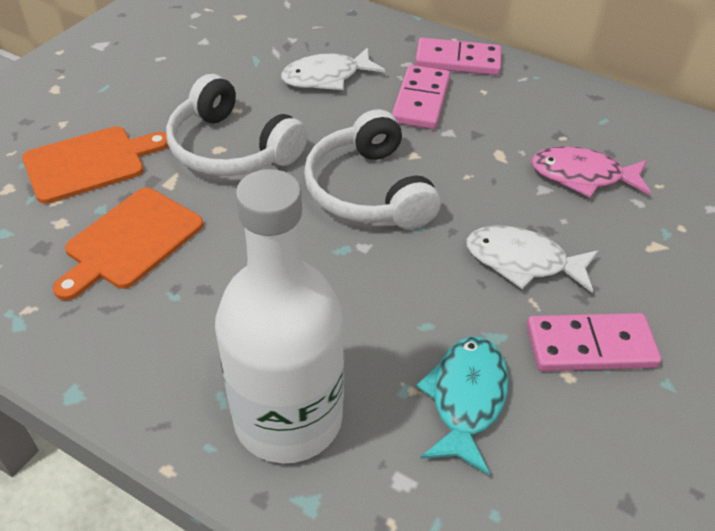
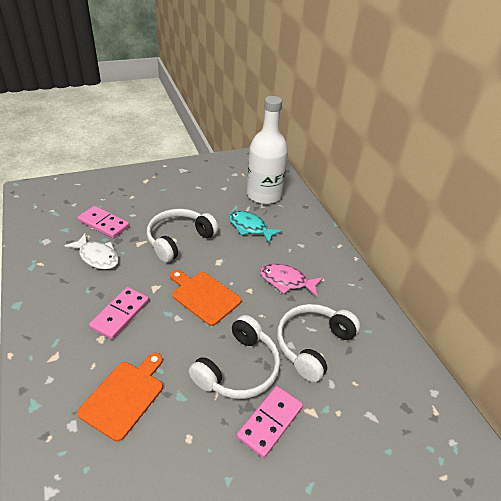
white fish: [281,47,385,90] [466,226,599,293] = 2 -> [64,233,119,270] = 1
white headphones: [166,74,308,176] [304,109,441,229] = 2 -> [147,209,218,263] [189,315,280,399] [277,304,360,382] = 3

